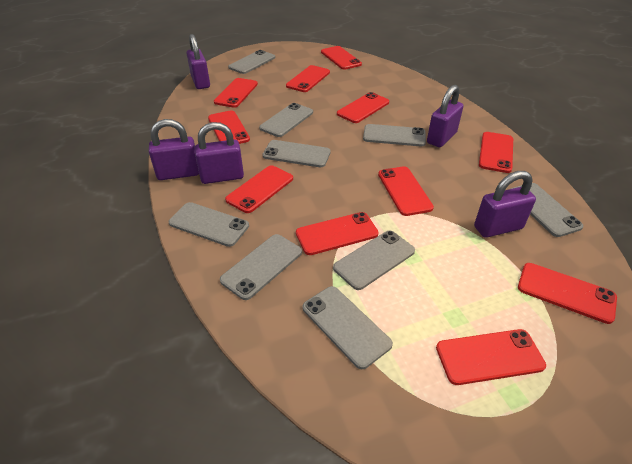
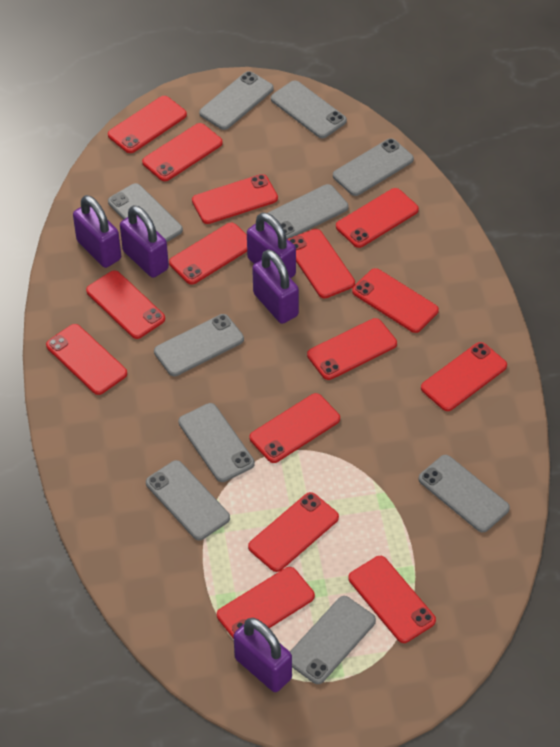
grey phone: [169,202,249,247] [220,234,302,300] [228,50,275,74] [259,103,313,137] [262,140,331,167] [302,286,393,369] [333,231,415,290] [363,124,426,146] [511,183,583,237] = 9 -> [108,183,183,242] [146,460,230,540] [154,314,244,376] [178,403,255,482] [199,71,274,130] [265,184,349,239] [271,81,347,138] [290,596,376,684] [333,138,414,196] [419,455,510,533] = 10
red phone: [208,110,250,144] [214,78,258,108] [225,165,293,213] [286,65,330,92] [296,212,379,255] [321,46,362,70] [337,92,389,123] [378,166,434,216] [436,329,546,385] [479,132,513,173] [518,263,617,324] = 11 -> [46,324,127,395] [86,270,165,339] [108,96,187,153] [142,123,223,181] [169,223,247,285] [192,174,278,224] [217,567,315,639] [248,492,339,572] [249,393,340,463] [288,229,355,298] [307,318,397,380] [336,188,419,248] [348,556,436,643] [352,268,439,333] [421,342,507,411] = 15

